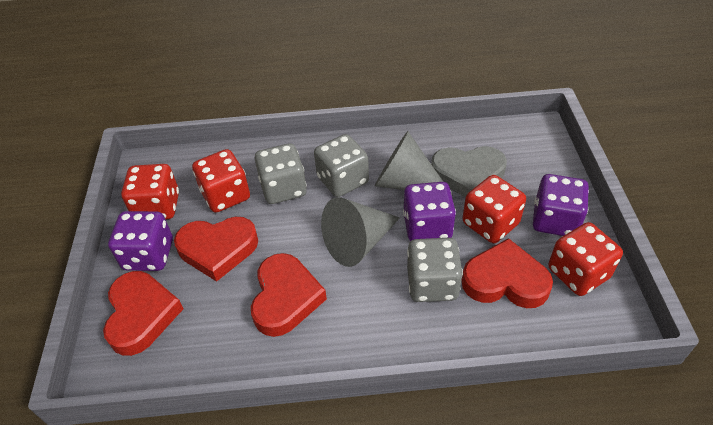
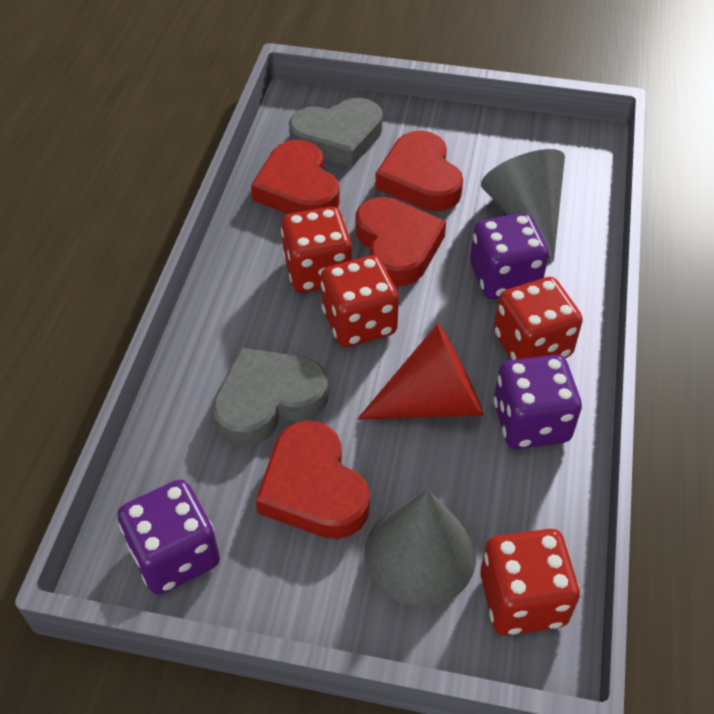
grey dice: [254,143,307,204] [314,134,369,197] [407,238,463,302] = 3 -> none = 0
grey heart: [431,146,507,197] = 1 -> [212,348,329,446] [289,98,383,167] = 2
red cone: none = 0 -> [357,323,484,420] = 1

